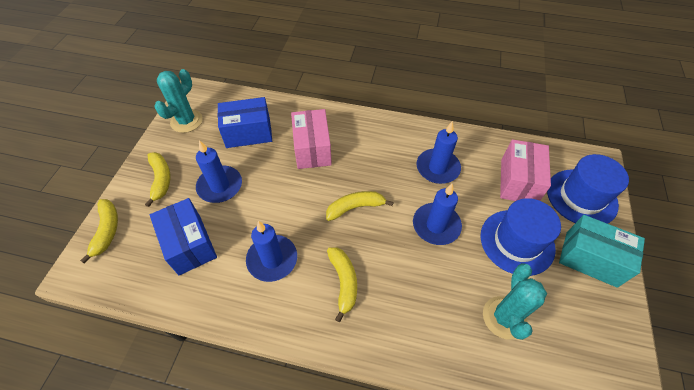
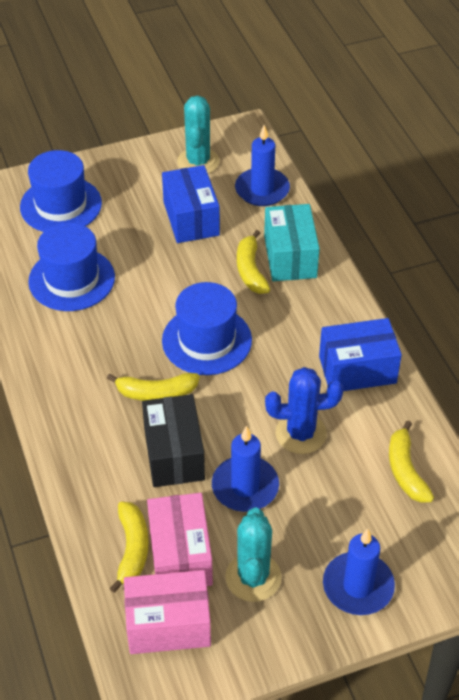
black box: none = 0 -> [142,394,205,487] = 1
blue cactus: none = 0 -> [265,367,343,454] = 1
blue candle: [196,140,242,203] [246,221,297,282] [413,184,462,245] [416,121,461,184] = 4 -> [212,426,279,512] [235,125,290,206] [323,529,395,615] = 3
blue hat: [481,198,561,276] [547,154,629,224] = 2 -> [20,150,102,232] [28,222,115,311] [162,282,252,375] = 3

